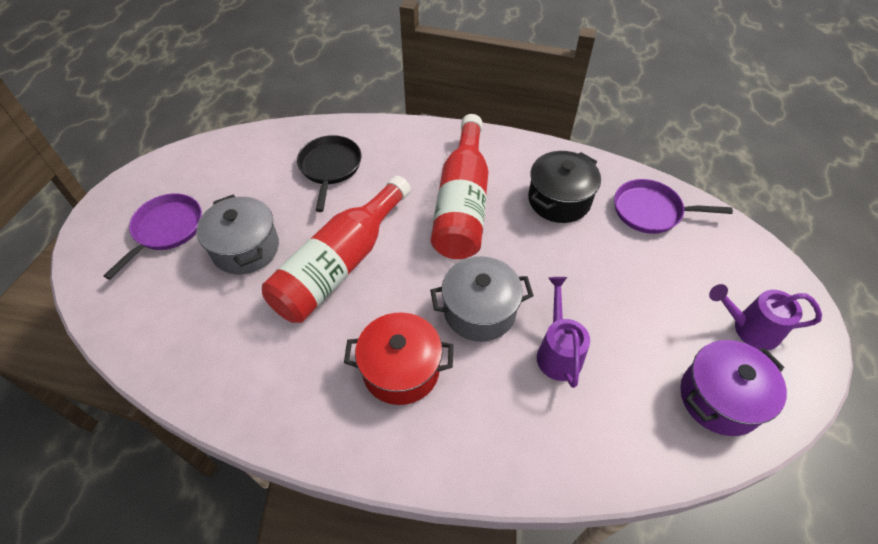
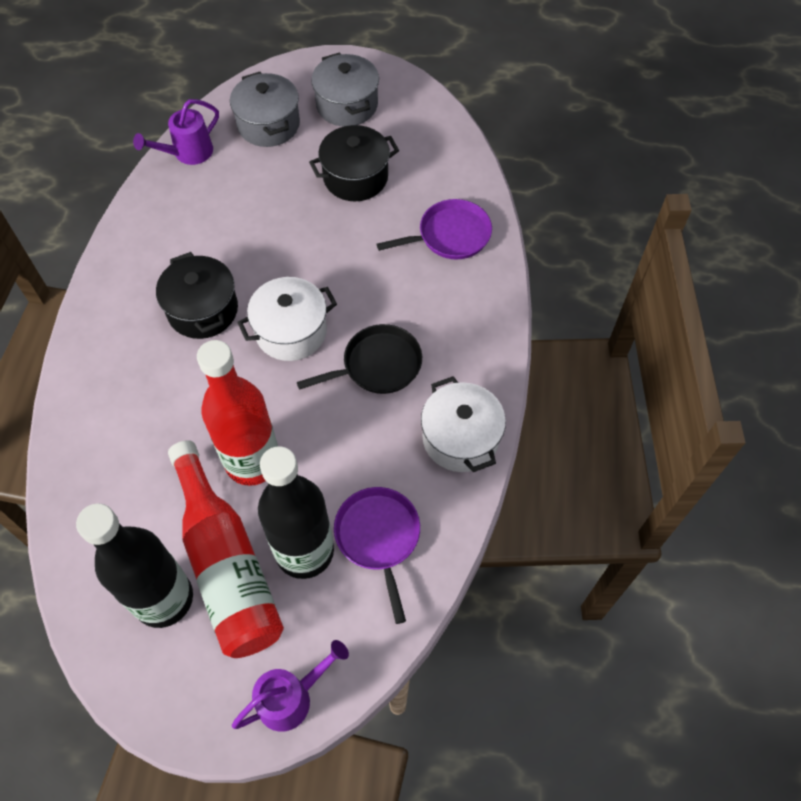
black bottle: none = 0 -> [76,503,193,628] [258,446,334,579] = 2
black pot: [528,151,601,223] = 1 -> [156,252,238,339] [309,125,399,201] = 2
purple pot: [680,340,787,436] = 1 -> none = 0
red pot: [344,312,454,405] = 1 -> none = 0
white pot: none = 0 -> [237,277,337,361] [421,376,506,472] = 2

